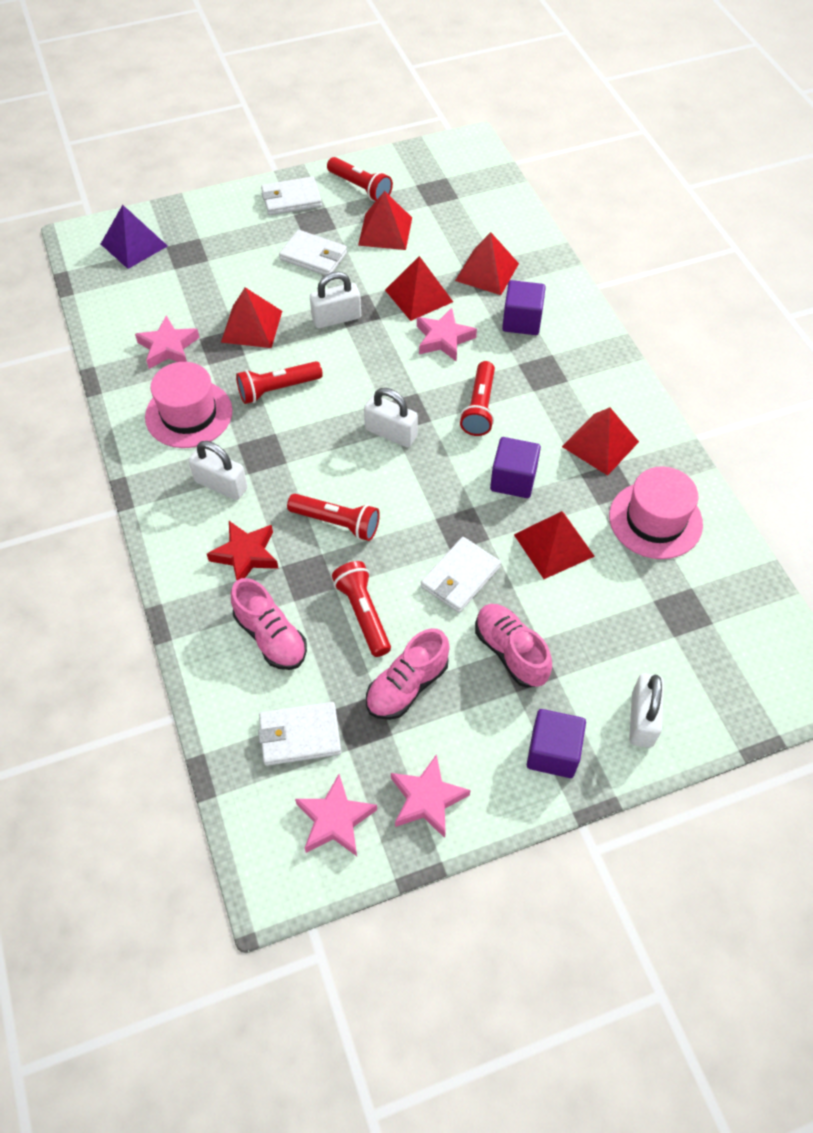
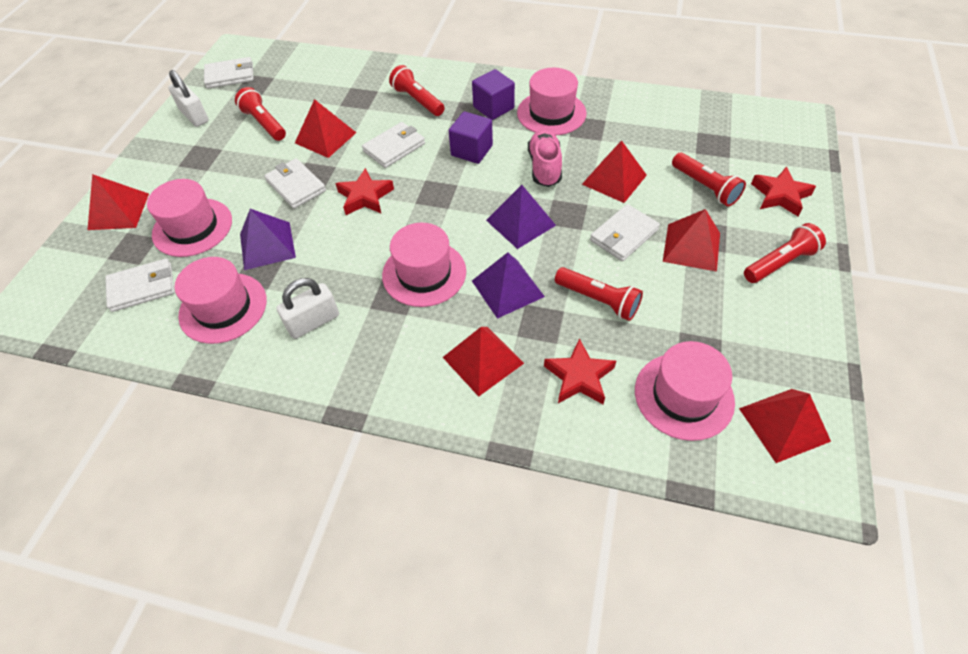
pink hat: [145,362,233,448] [609,466,703,559] = 2 -> [147,179,232,257] [175,257,267,344] [382,223,466,307] [517,68,587,135] [635,341,735,441] = 5
pink shoe: [231,578,307,670] [366,628,450,720] [475,604,552,688] = 3 -> [528,129,562,187] = 1
pink star: [135,315,200,369] [295,774,377,856] [391,754,470,838] [417,308,477,362] = 4 -> none = 0
purple cube: [490,437,541,498] [502,280,546,335] [527,709,586,778] = 3 -> [449,111,493,164] [472,69,515,120] = 2
purple pyramid: [101,205,167,269] = 1 -> [240,209,296,270] [472,252,545,319] [486,185,556,249] = 3
red star: [207,521,279,580] = 1 -> [335,168,394,215] [544,338,616,404] [751,167,816,216] = 3
white padlock: [189,441,248,500] [310,272,361,328] [364,388,418,448] [629,673,664,748] = 4 -> [168,70,209,127] [277,278,339,339] = 2
white wallet: [258,702,342,766] [261,176,322,215] [279,230,347,275] [421,537,501,613] = 4 -> [105,258,175,312] [204,57,254,89] [264,158,326,209] [362,122,425,168] [590,204,660,261] = 5

